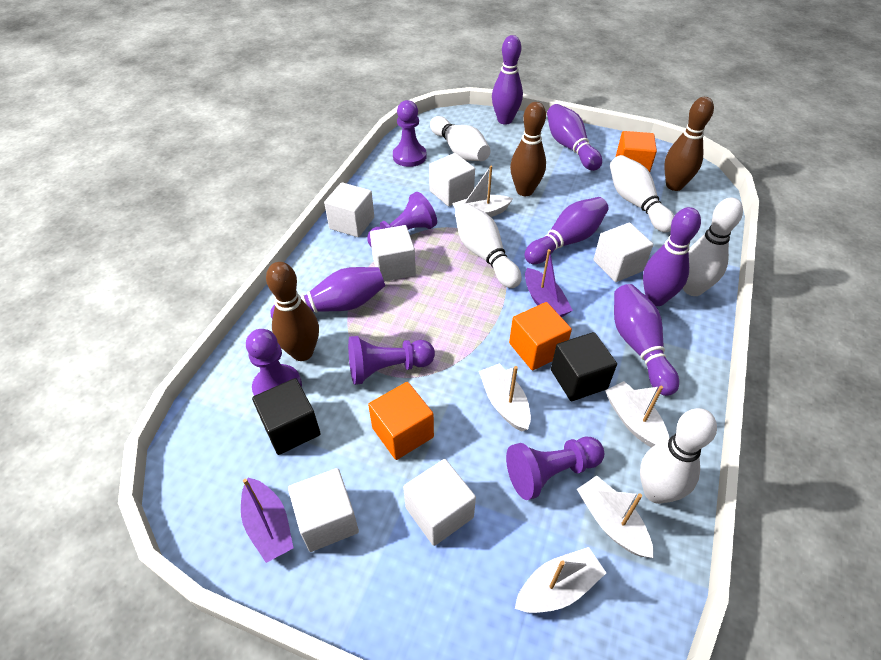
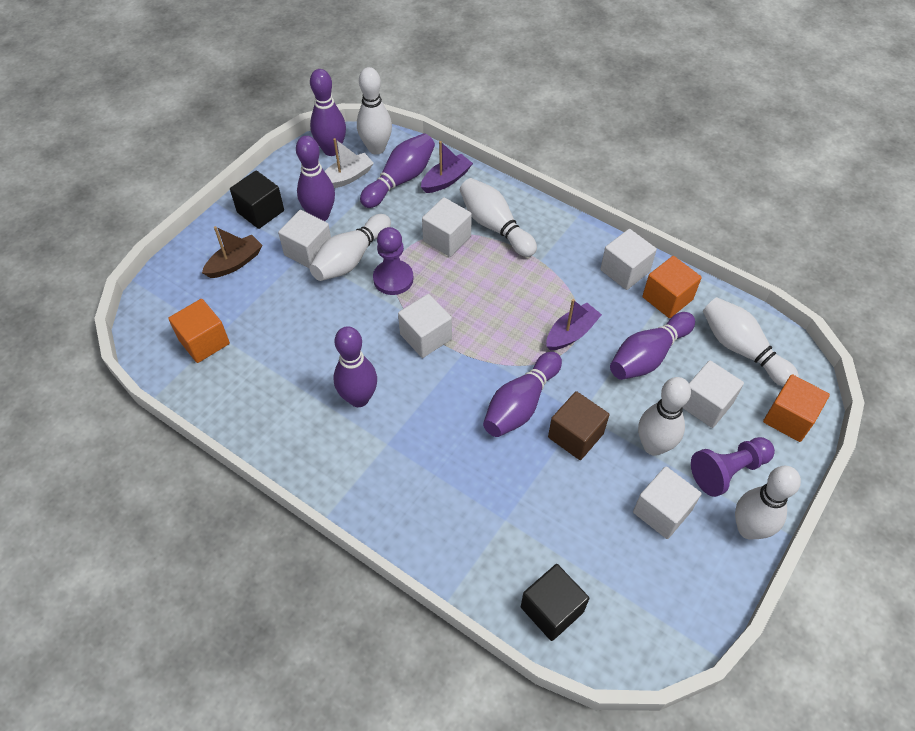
brown boat: none = 0 -> [202,226,263,278] = 1
brown bowling pin: [266,262,319,361] [510,102,546,196] [664,97,714,191] = 3 -> none = 0
brown cube: none = 0 -> [548,391,609,460] = 1
purple pawn: [246,329,302,396] [348,336,435,385] [367,192,437,246] [393,100,426,167] [506,437,604,500] = 5 -> [373,227,414,295] [691,437,775,497] = 2
white boat: [452,166,513,217] [479,364,531,431] [515,547,606,613] [577,476,653,558] [605,381,669,448] = 5 -> [325,138,374,188] = 1
white bowling pin: [430,116,491,161] [455,203,522,288] [610,155,674,232] [640,408,717,504] [683,198,743,296] = 5 -> [309,214,391,281] [357,67,392,155] [460,178,537,257] [638,377,691,456] [703,297,799,387] [735,466,801,540] = 6

